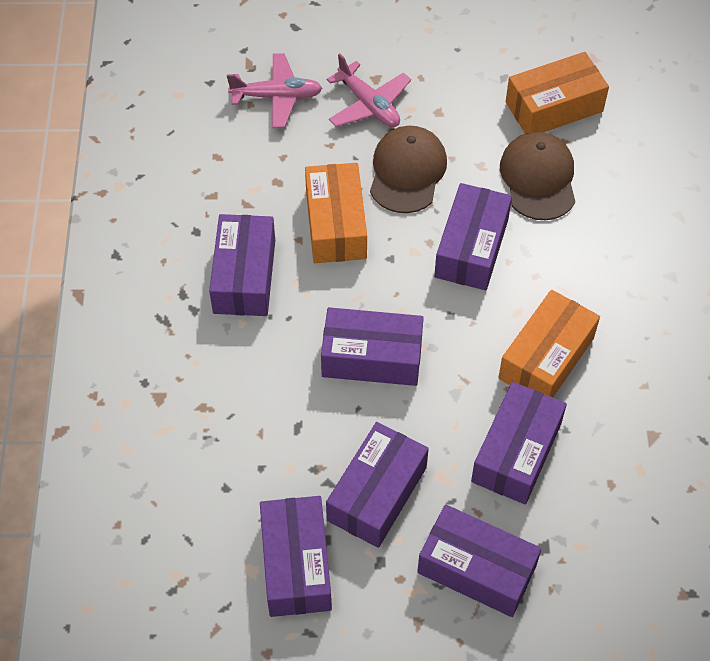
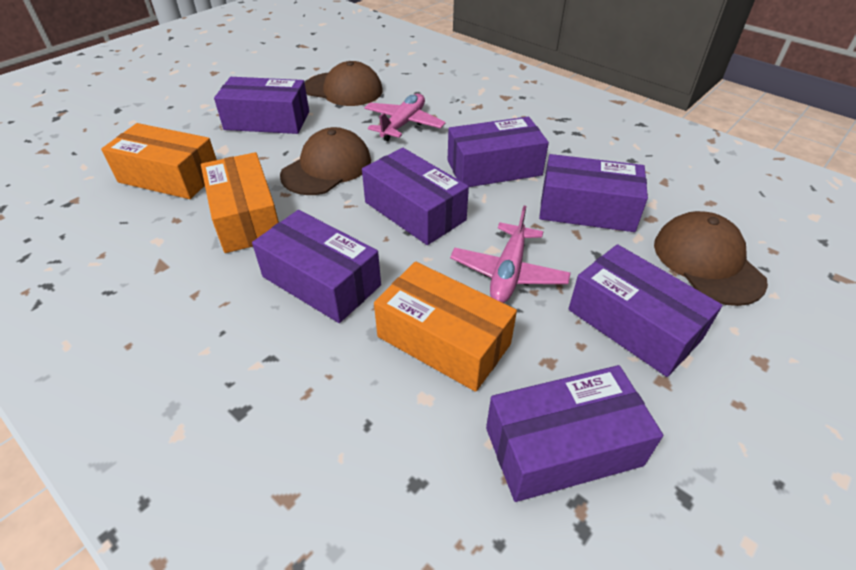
brown cap: [370,126,447,213] [500,132,575,220] = 2 -> [280,127,371,195] [305,61,383,106] [654,211,768,306] = 3

